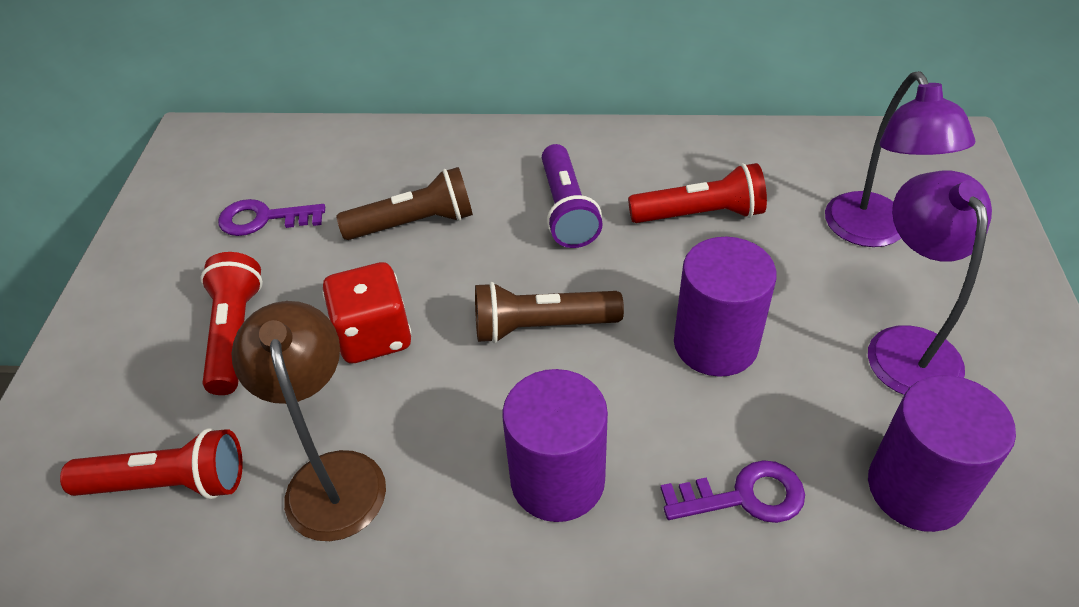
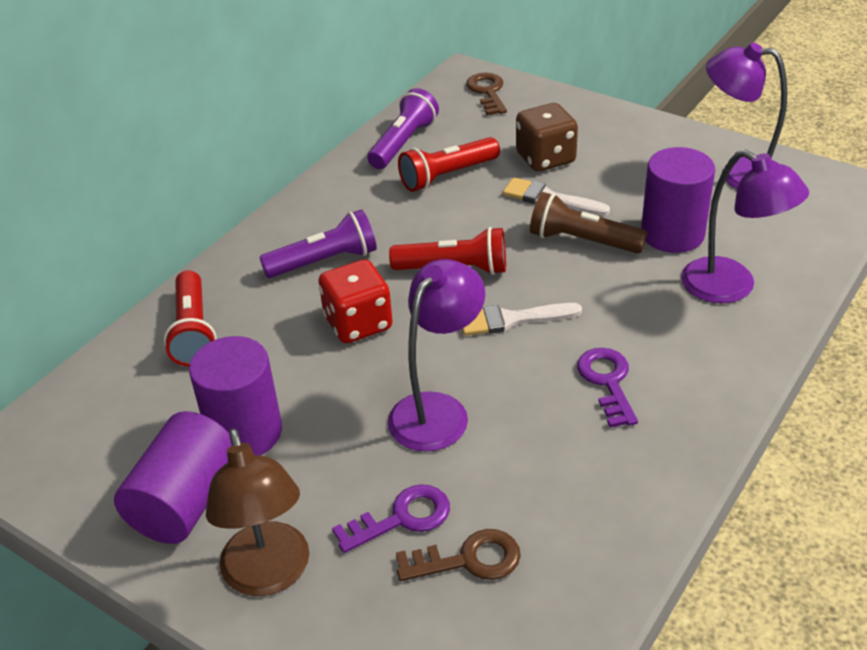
brown dice: none = 0 -> [516,103,578,172] = 1
brown flashlight: [336,167,473,240] [475,282,624,343] = 2 -> [530,192,647,254] = 1
brown key: none = 0 -> [396,529,521,581] [466,73,507,115] = 2
purple flashlight: [542,144,603,248] = 1 -> [259,209,377,278] [367,88,439,169] = 2
purple lamp: [825,71,975,247] [868,171,992,395] = 2 -> [388,259,485,452] [681,150,809,303] [706,43,787,189] = 3
white brush: none = 0 -> [462,303,582,336] [503,177,610,216] = 2

